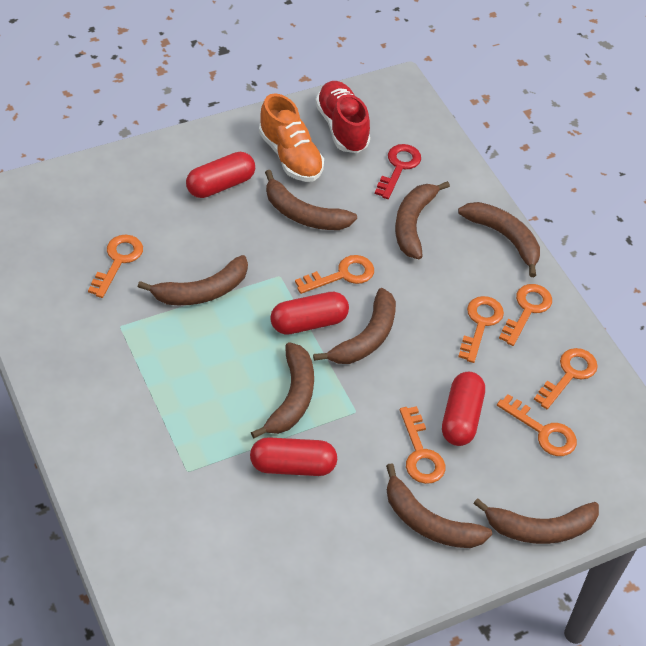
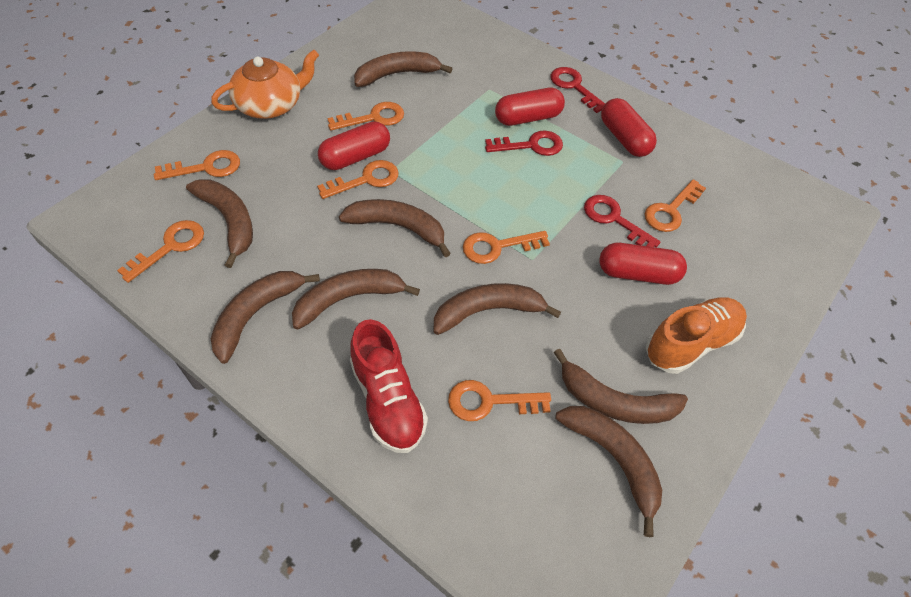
orange teapot: none = 0 -> [211,50,319,119] = 1
red key: [375,144,421,199] = 1 -> [485,130,563,156] [550,67,605,113] [584,195,660,247] = 3

